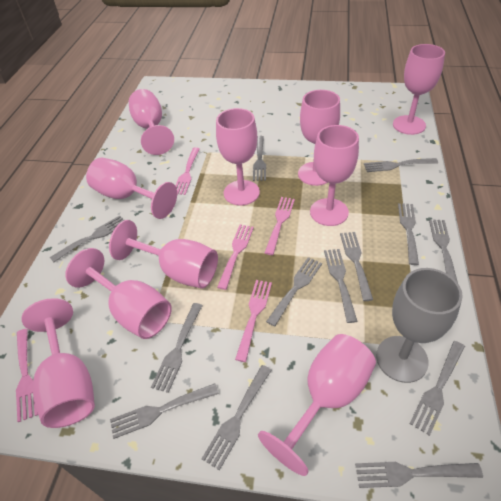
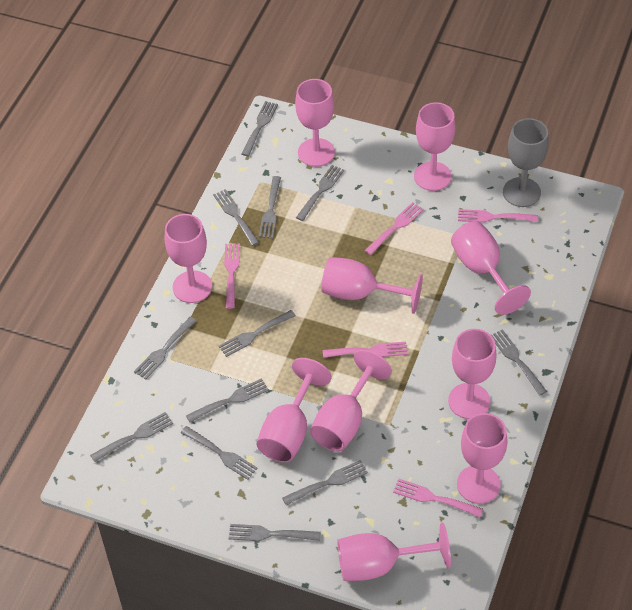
grey fork: [50,216,124,262] [110,383,219,439] [151,303,203,393] [201,365,272,470] [253,136,266,181] [266,257,322,327] [324,249,358,323] [340,232,373,301] [355,462,483,488] [364,158,438,172] [398,203,419,265] [409,341,465,436] [429,219,458,283] = 13 -> [90,412,173,462] [134,317,197,380] [181,426,258,480] [186,378,269,422] [213,189,259,246] [219,310,296,357] [229,524,321,541] [241,101,278,156] [259,176,281,239] [282,460,368,506] [296,165,344,221] [491,329,547,396] = 12

